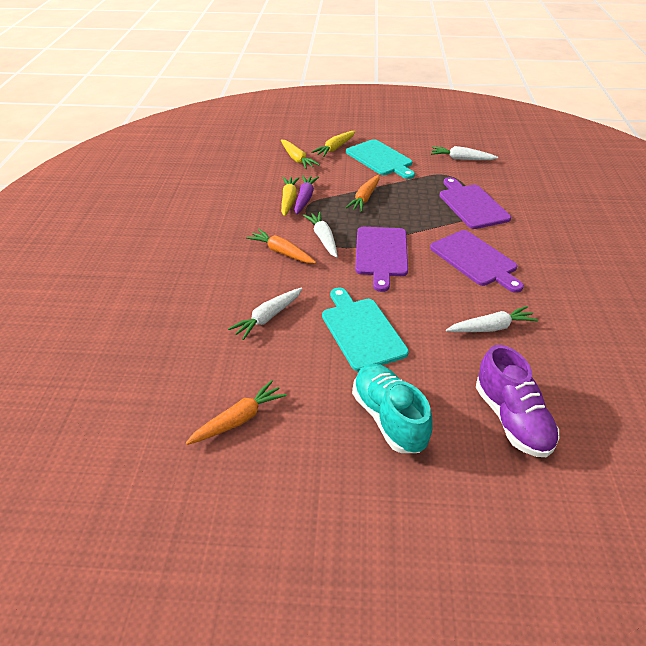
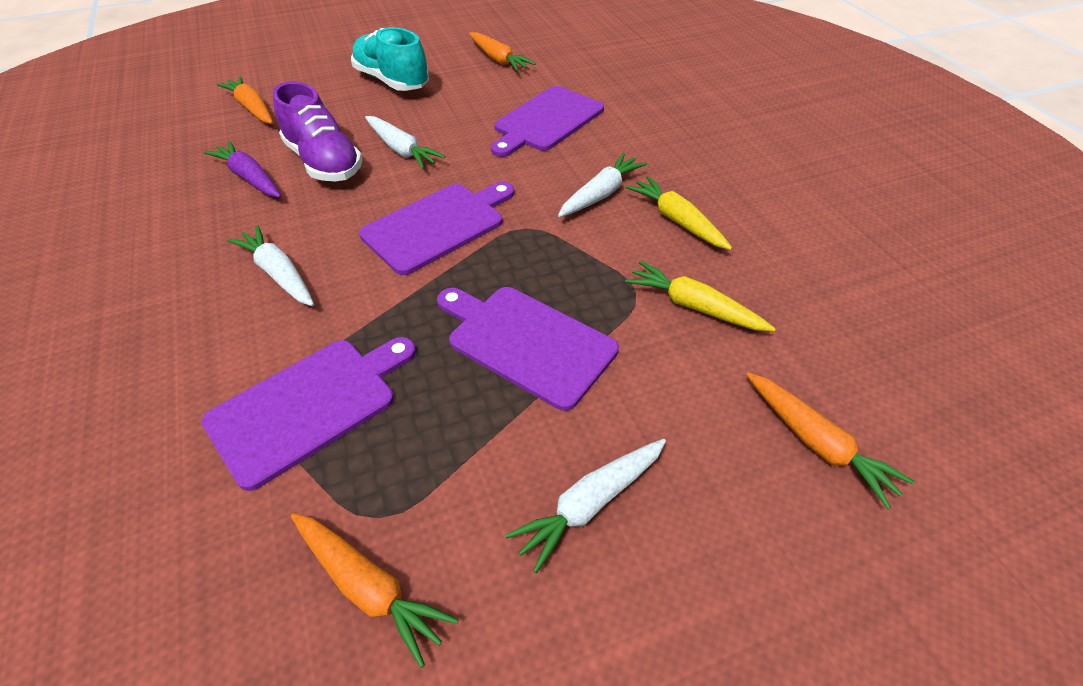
orange carrot: [186,380,287,445] [246,229,316,263] [345,175,380,212] = 3 -> [217,76,273,124] [291,513,459,668] [469,32,536,71] [746,372,915,509] = 4
purple cutting board: [355,227,408,292] [430,230,524,293] [439,177,511,229] = 3 -> [201,337,416,491] [359,182,514,275] [437,287,619,411] [491,86,604,157] = 4
turquoise cutting board: [322,287,409,372] [346,139,415,179] = 2 -> none = 0
yellow carrot: [281,139,320,169] [281,177,299,216] [311,131,356,157] = 3 -> [625,261,776,331] [626,176,732,250] = 2

